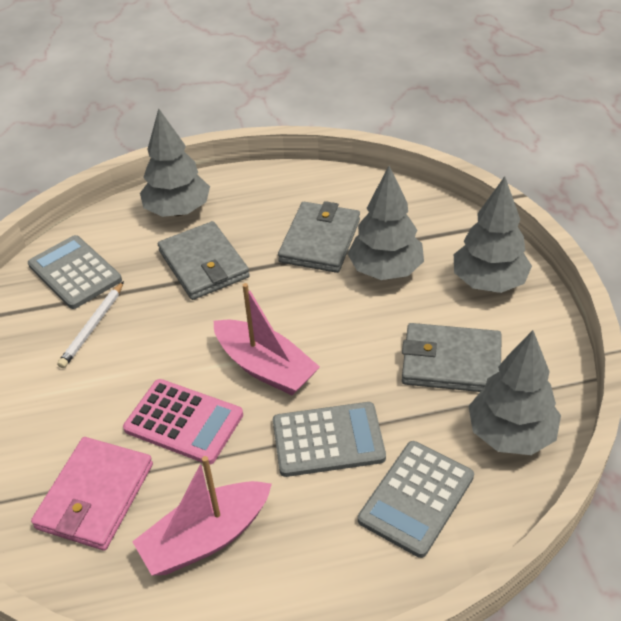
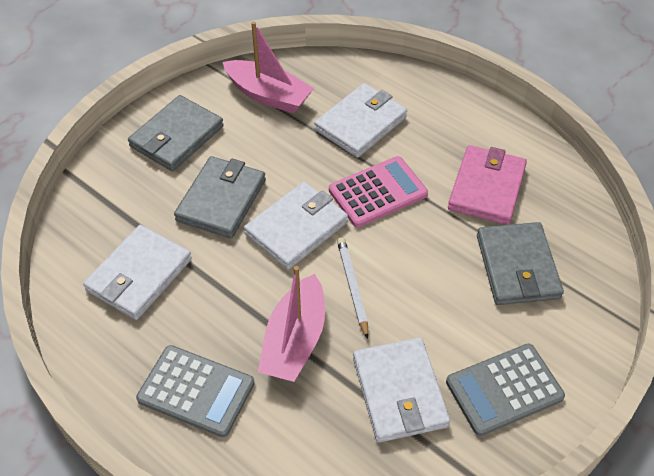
grey calculator: [28,235,122,309] [273,402,386,477] [358,441,474,558] = 3 -> [136,345,255,437] [446,344,565,436] = 2
grey tree: [140,109,210,217] [347,166,424,280] [454,176,532,293] [468,330,561,455] = 4 -> none = 0
white wallet: none = 0 -> [83,225,192,320] [244,182,348,270] [314,83,407,158] [353,338,450,442] = 4

